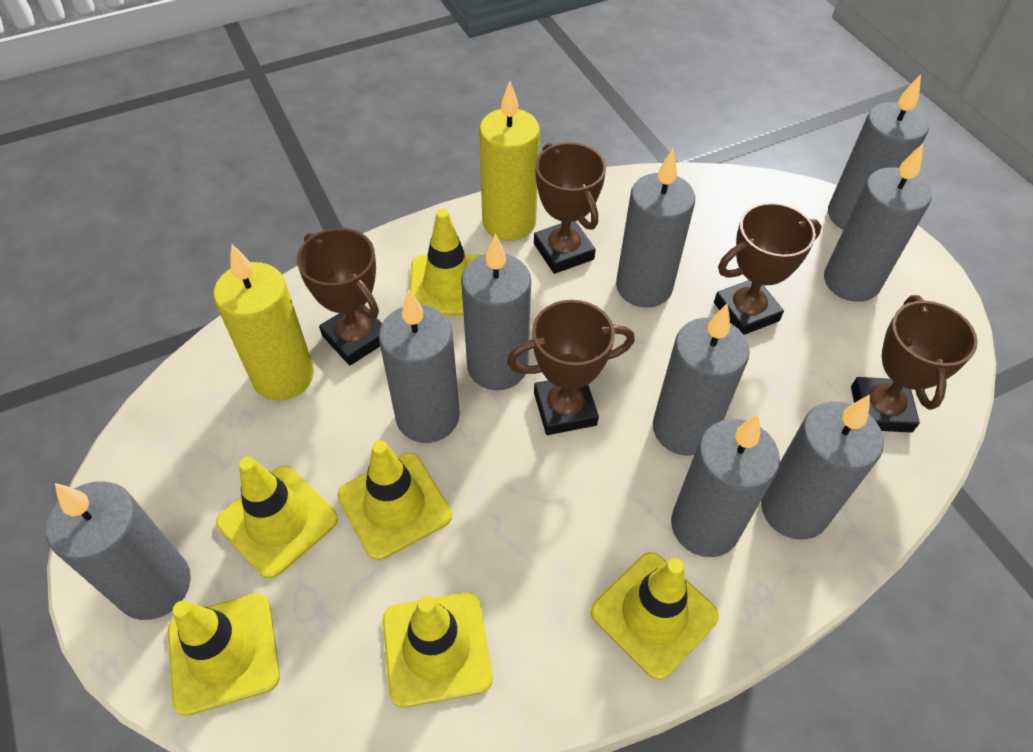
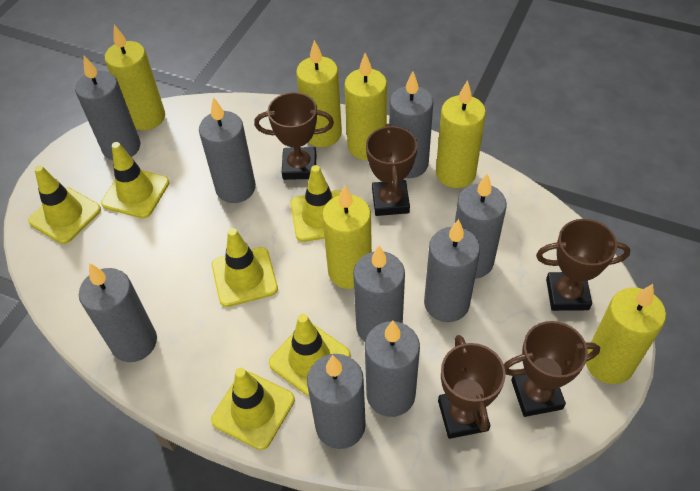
yellow candle: [214,244,314,400] [479,81,540,241] = 2 -> [105,25,165,130] [296,40,342,147] [322,185,372,289] [344,53,387,160] [436,80,486,188] [586,284,666,384] = 6

